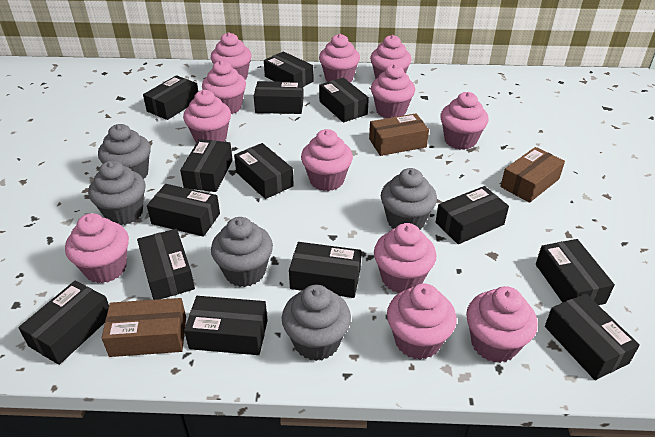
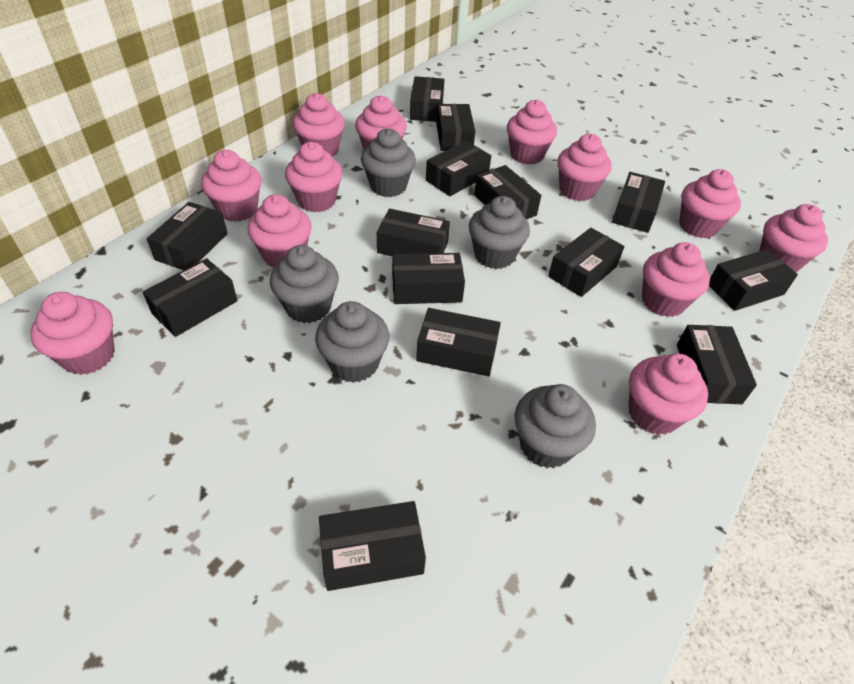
brown box: [102,298,186,357] [369,113,429,156] [500,147,565,203] = 3 -> none = 0

